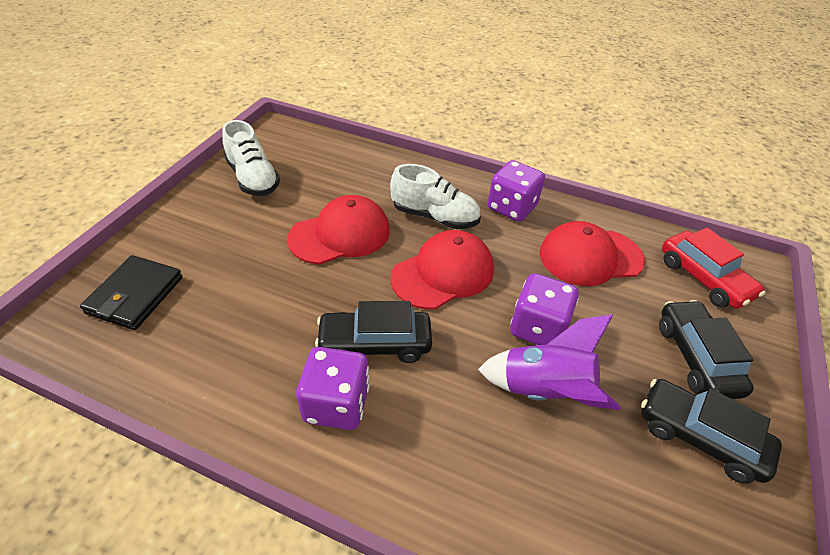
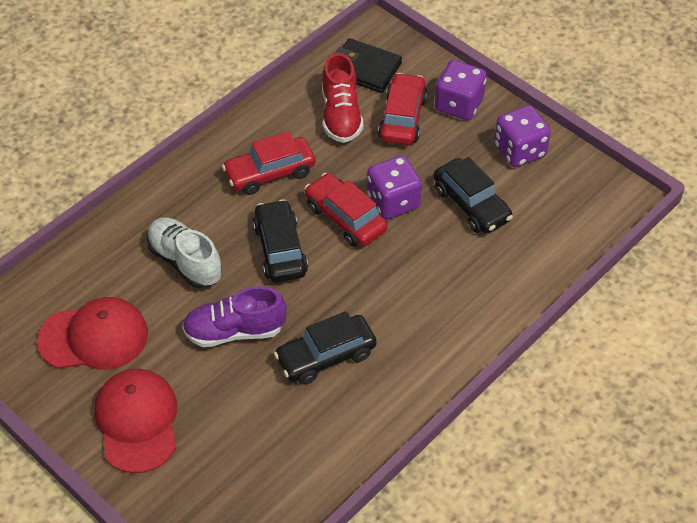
purple rocket: [478,314,620,410] = 1 -> none = 0
purple shoe: none = 0 -> [182,286,287,347] = 1
red cap: [287,195,390,265] [391,230,494,310] [540,221,645,286] = 3 -> [37,297,148,370] [94,369,177,473] = 2
red car: [662,228,765,309] = 1 -> [222,131,315,195] [305,173,388,247] [378,73,427,145] = 3
red shoe: none = 0 -> [322,53,363,143] = 1
white shoe: [222,120,280,196] [390,164,481,229] = 2 -> [147,217,222,288] = 1

